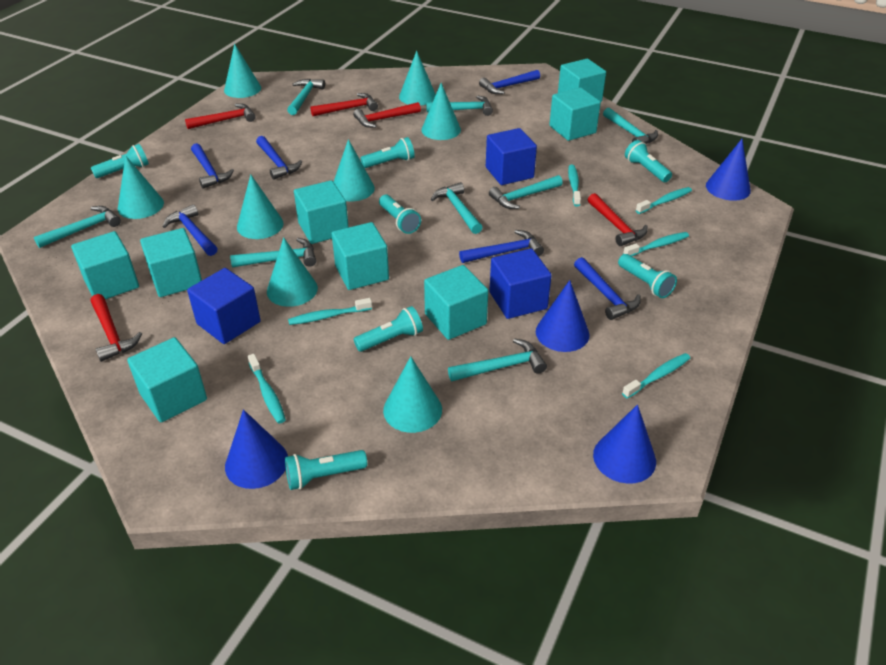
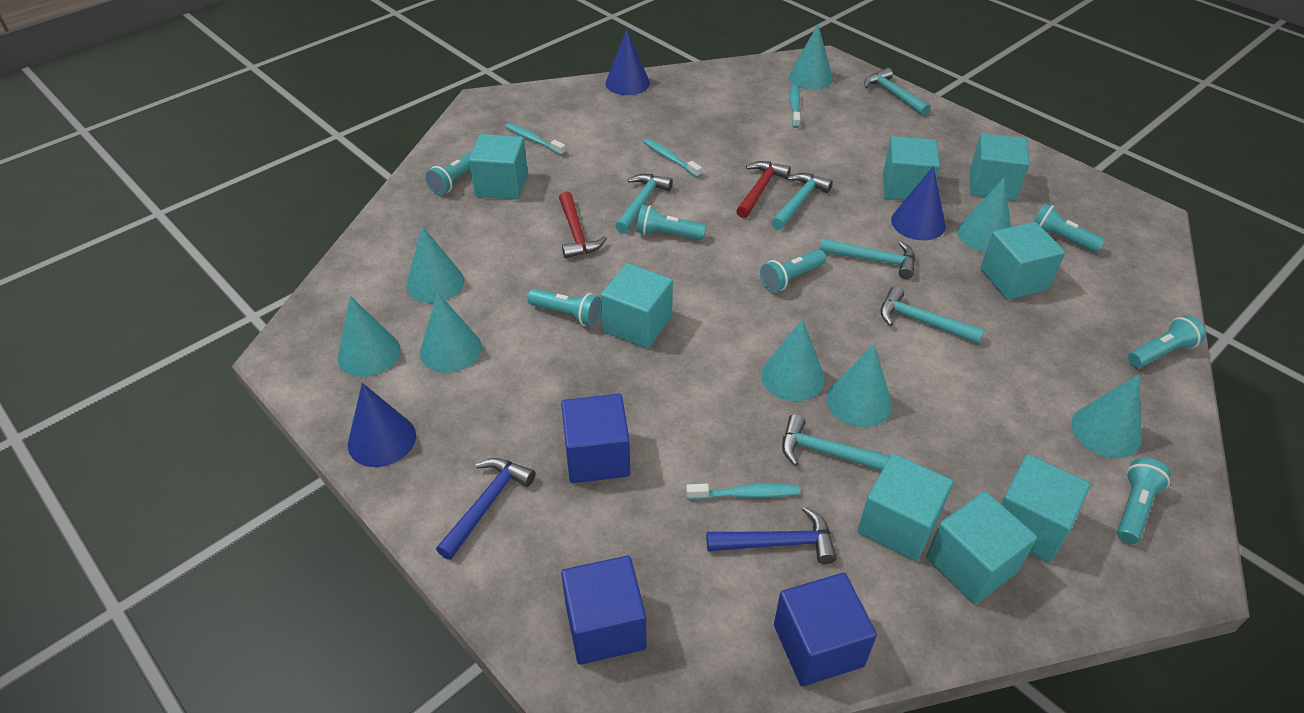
blue cone: [225,409,288,489] [536,280,590,352] [593,404,656,484] [706,139,751,201] = 4 -> [348,383,416,467] [605,29,650,95] [891,166,946,240] = 3
blue hammer: [162,204,218,256] [191,143,234,189] [256,136,302,180] [459,230,544,263] [479,70,540,94] [574,257,641,320] = 6 -> [436,458,535,560] [706,506,837,564] = 2
red hammer: [91,294,142,362] [185,104,256,129] [310,93,378,116] [353,102,421,128] [588,193,648,246] = 5 -> [559,191,607,258] [736,161,791,218] = 2
turquoise hammer: [34,206,121,248] [230,238,316,267] [287,79,325,115] [426,95,493,116] [431,182,483,234] [448,338,547,381] [489,175,563,209] [603,108,658,144] = 8 -> [615,174,673,234] [771,173,833,230] [782,414,890,471] [819,238,915,279] [864,68,930,116] [881,286,985,344] = 6
turquoise toothbrush: [248,354,286,424] [288,298,372,325] [568,165,581,206] [622,353,690,399] [623,232,689,256] [636,187,692,214] = 6 -> [505,123,566,155] [644,139,702,178] [686,484,800,500] [790,84,800,128] = 4

